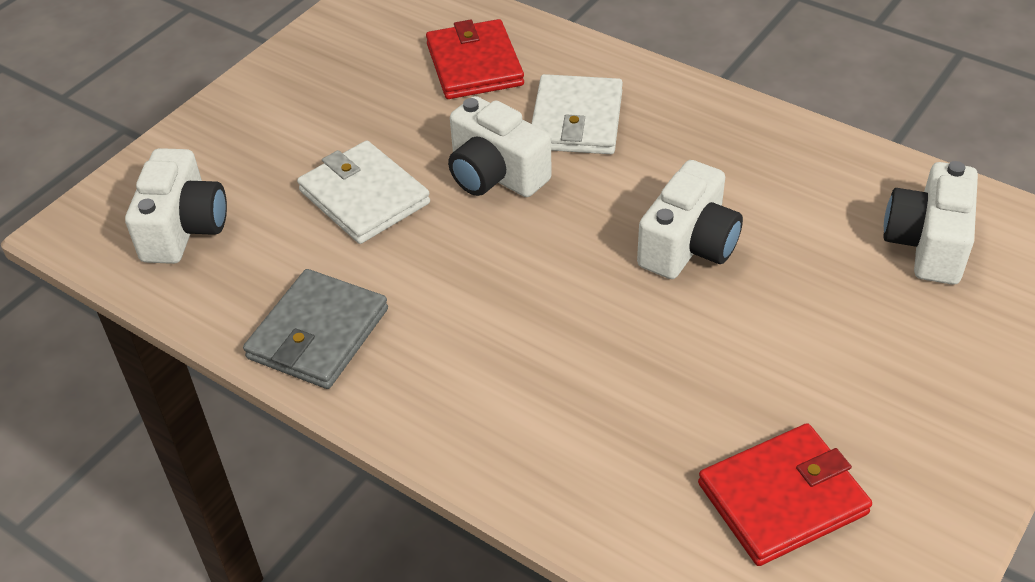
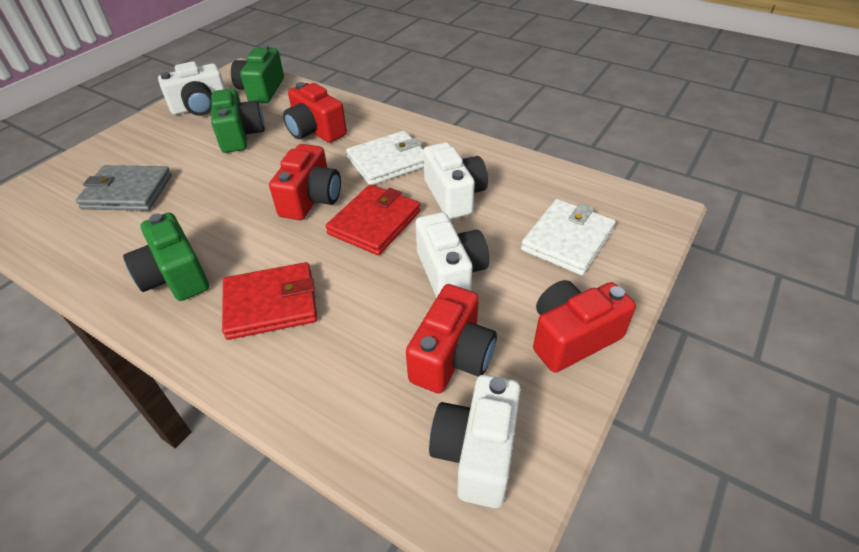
green camera: none = 0 -> [123,213,209,301] [211,88,265,153] [231,45,284,103] = 3
red camera: none = 0 -> [269,144,341,220] [283,82,347,143] [406,284,497,393] [533,280,636,373] = 4

